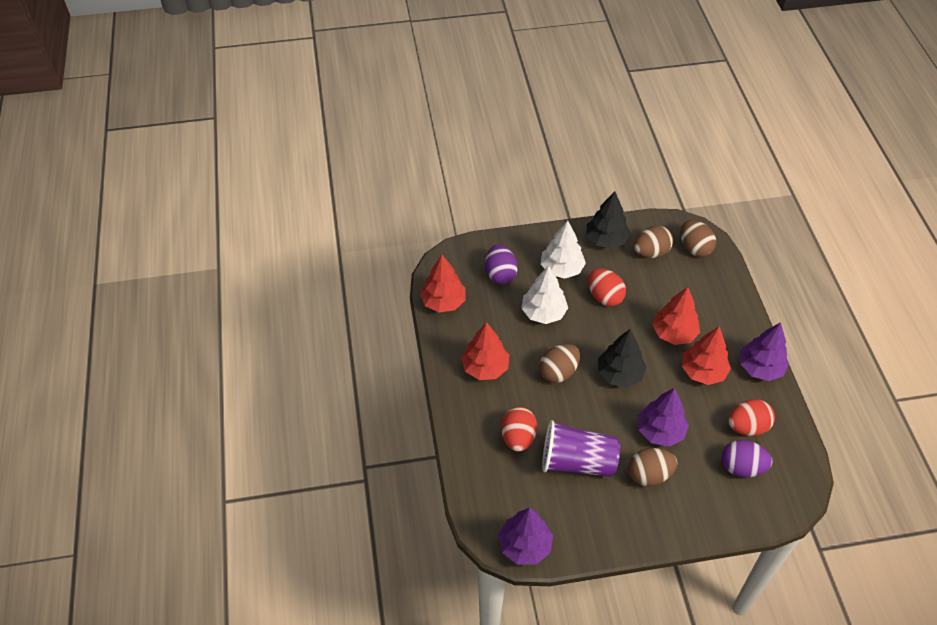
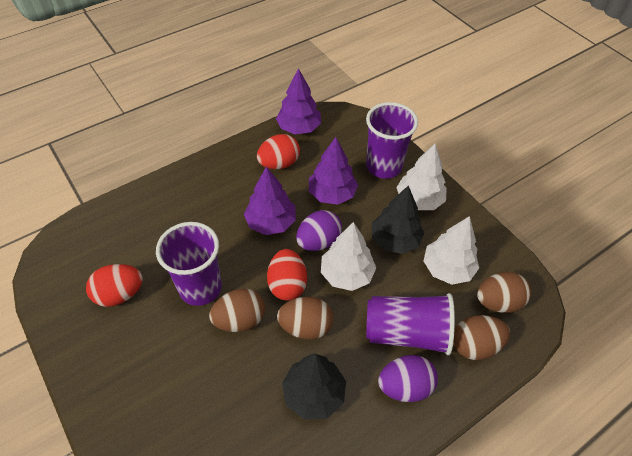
purple cup: [542,420,620,477] = 1 -> [156,222,222,306] [366,102,418,179] [366,293,455,355] = 3
red tree: [420,255,466,313] [461,322,509,380] [652,287,700,345] [682,326,731,385] = 4 -> none = 0
white tree: [521,266,568,324] [541,221,586,279] = 2 -> [321,222,376,291] [396,144,447,210] [423,216,479,285] = 3

